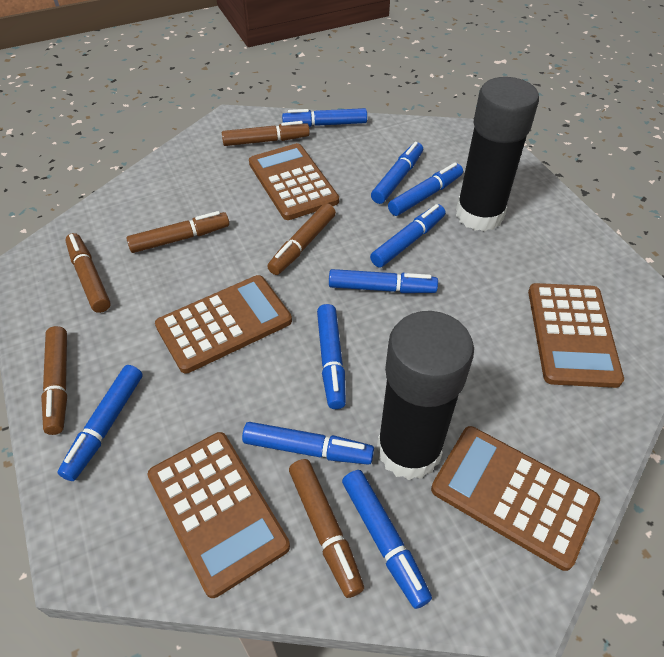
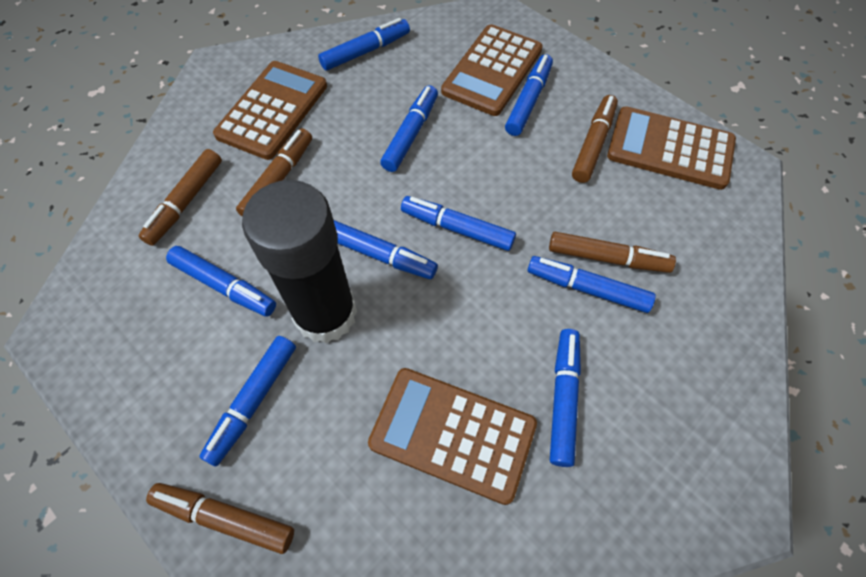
black glue stick: [377,311,474,480] [456,77,539,231] = 2 -> [242,180,357,343] = 1
brown calculator: [148,432,290,598] [155,275,292,374] [249,143,339,220] [431,426,600,571] [528,283,624,388] = 5 -> [213,61,327,160] [368,368,537,505] [441,24,543,116] [607,106,736,190] = 4
brown marker: [41,326,67,435] [65,233,111,313] [126,211,229,253] [222,121,310,146] [267,203,336,275] [289,459,364,598] = 6 -> [138,149,222,246] [146,483,294,554] [236,128,312,217] [549,232,676,273] [572,95,618,183] = 5

